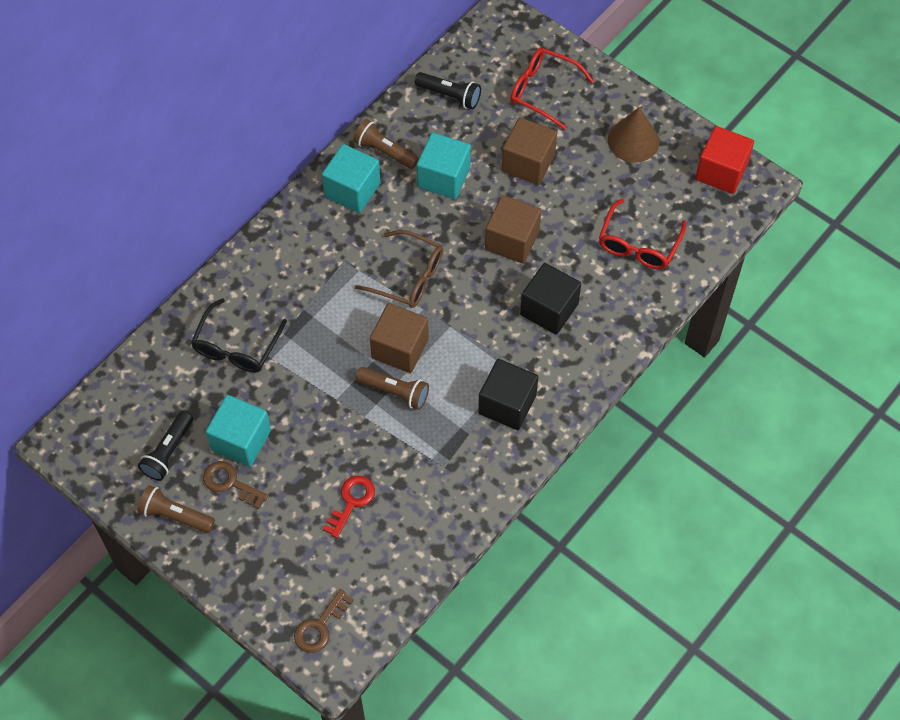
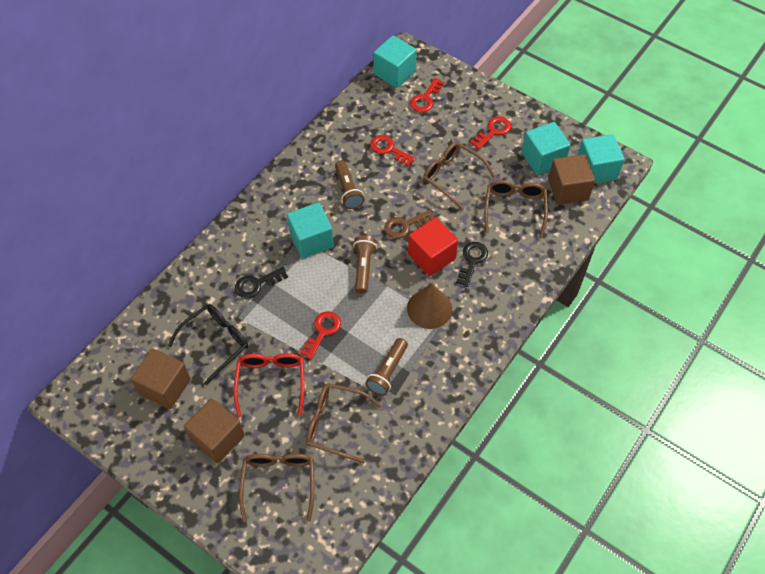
black cube: [478,359,538,430] [520,263,581,335] = 2 -> none = 0
black flashlight: [138,411,193,481] [415,72,481,109] = 2 -> none = 0
black key: none = 0 -> [235,267,288,299] [456,242,488,287] = 2
brown glasses: [354,230,443,308] = 1 -> [239,454,314,522] [306,383,382,463] [423,142,495,210] [484,180,548,238] = 4
brown key: [203,461,268,509] [294,589,354,653] = 2 -> [385,210,434,239] = 1
red glasses: [511,48,594,130] [599,198,686,269] = 2 -> [233,353,305,417] = 1
red key: [323,476,375,538] = 1 -> [300,311,341,359] [370,135,416,167] [410,78,444,112] [470,116,511,149] = 4
turquoise cube: [206,395,271,467] [322,144,380,213] [417,133,471,199] = 3 -> [287,202,334,258] [373,36,417,88] [522,122,571,175] [578,134,625,184] = 4

